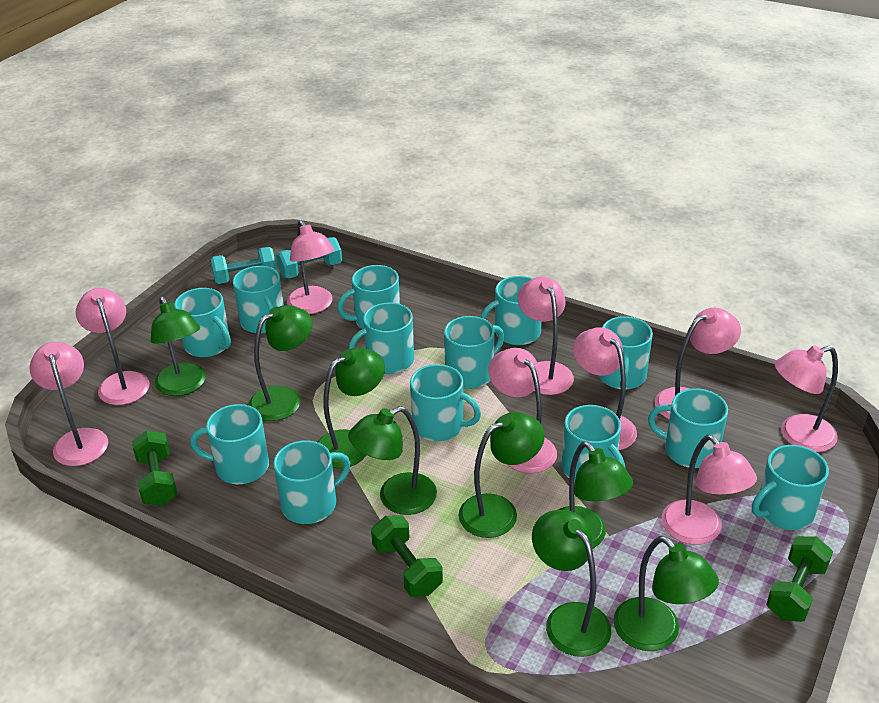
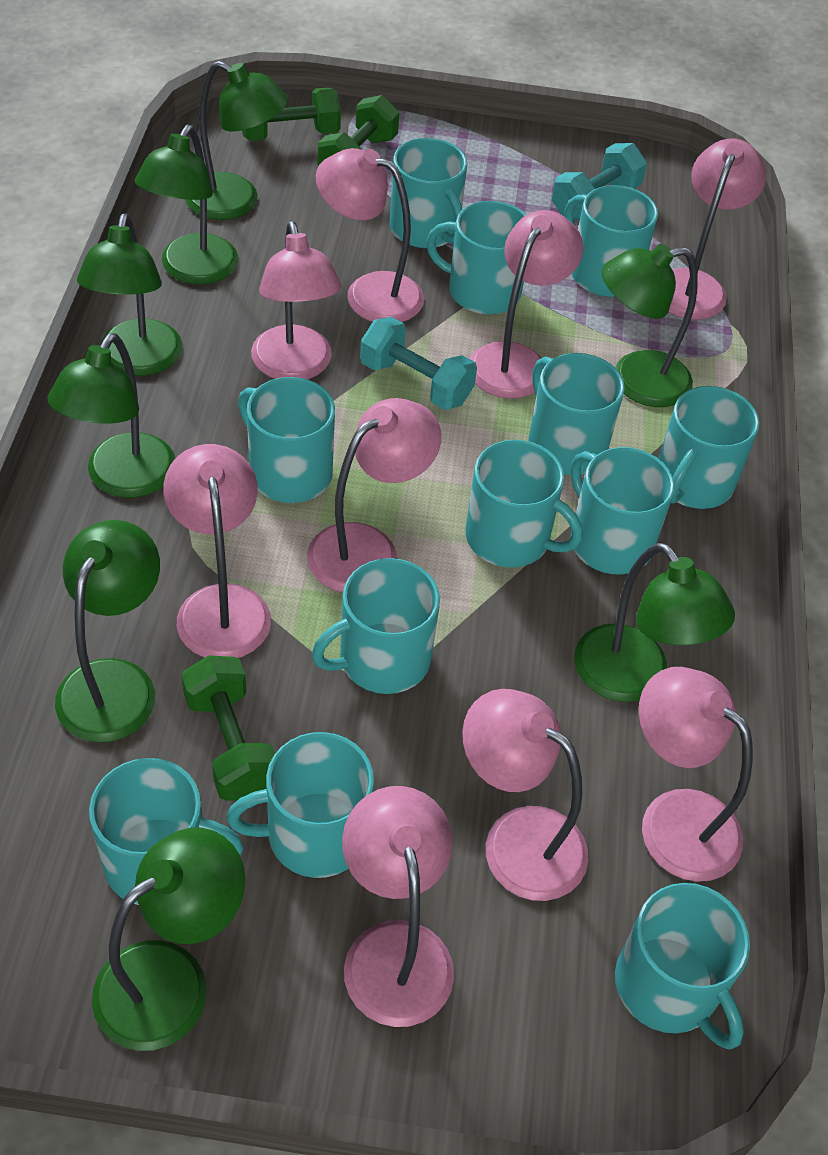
turquoise mug: [174,288,231,357] [190,404,269,484] [233,266,284,334] [273,440,350,524] [337,265,400,329] [349,302,414,374] [410,364,481,441] [444,316,504,389] [481,276,542,345] [562,405,625,482] [598,316,653,390] [648,389,728,468] [752,445,829,530] = 13 -> [89,758,244,905] [227,732,374,878] [238,377,335,503] [312,558,440,694] [390,138,467,248] [426,201,527,314] [466,440,583,568] [528,353,625,475] [564,185,658,297] [570,447,675,574] [615,883,750,1049] [658,386,759,509] = 12

